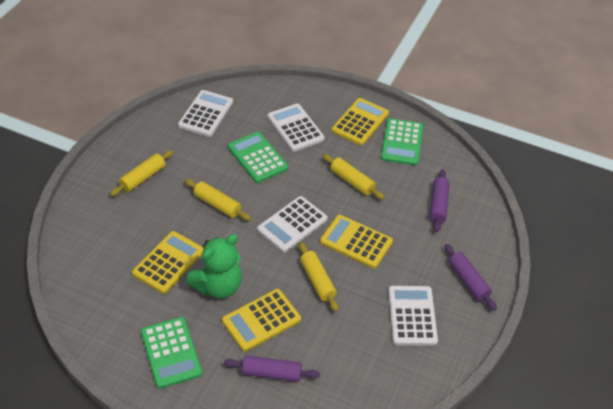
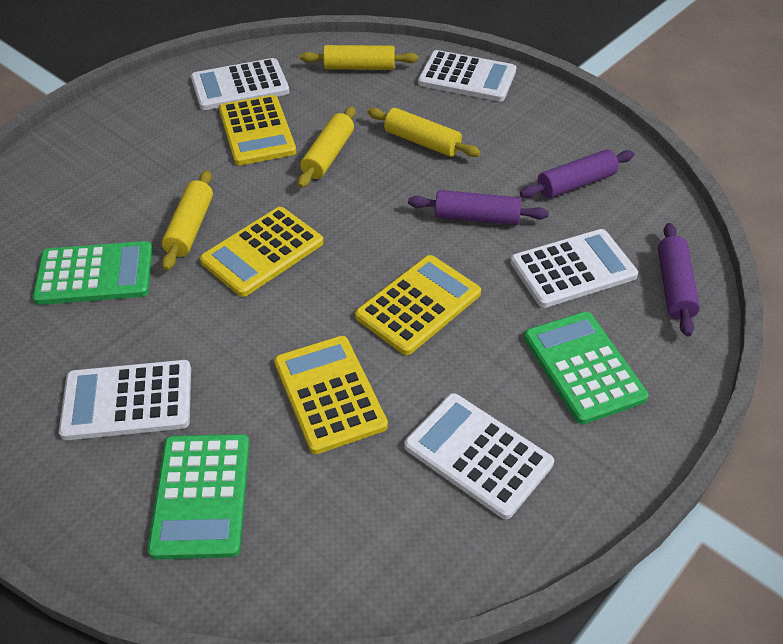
green teddy bear: [186,234,242,299] = 1 -> none = 0
white calculator: [178,90,233,137] [257,196,328,252] [267,103,325,152] [388,286,438,346] = 4 -> [59,360,191,440] [191,58,289,110] [404,393,554,519] [418,50,516,101] [510,229,638,308] = 5

